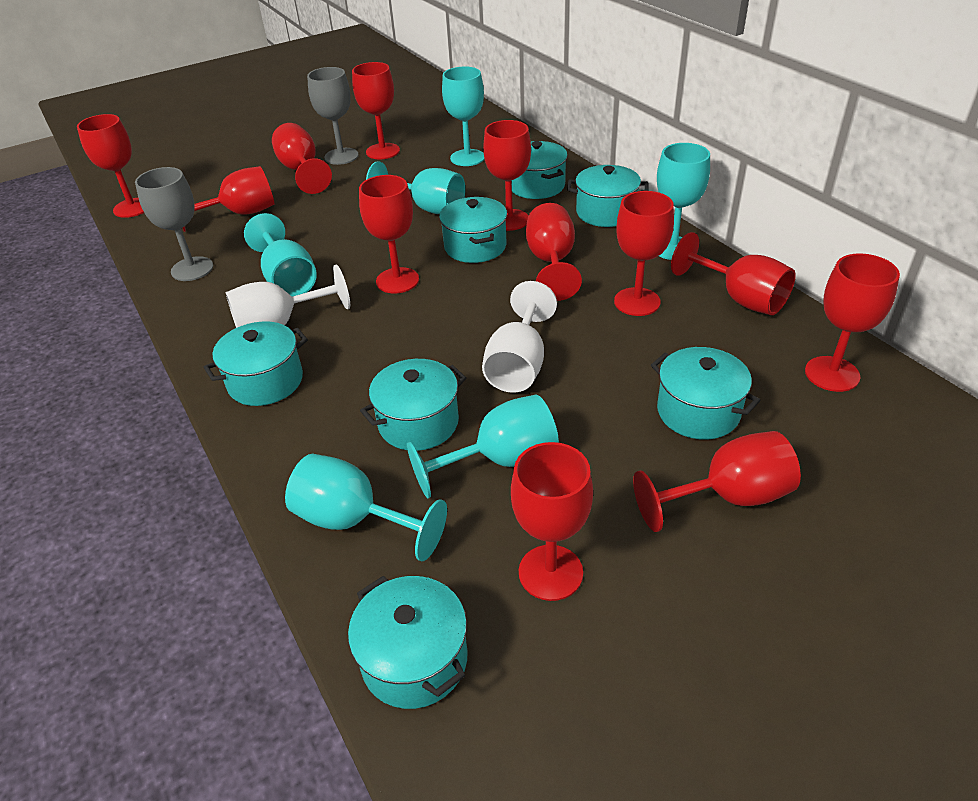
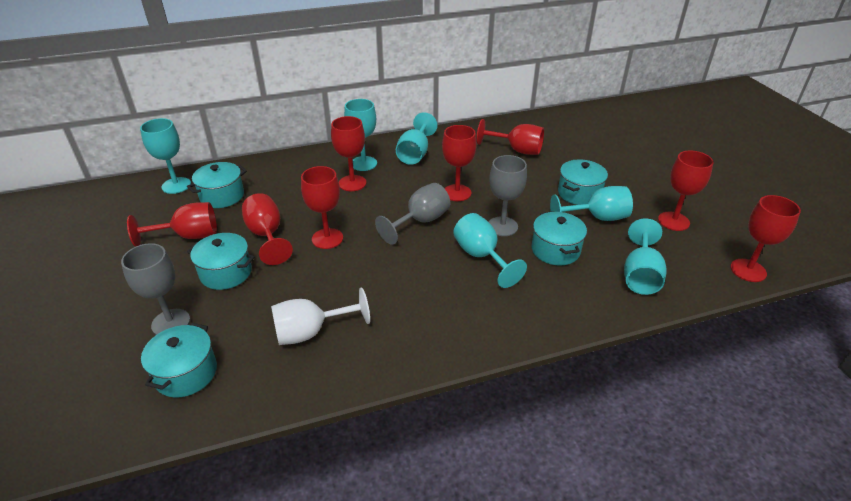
grey goblet: [135,167,213,281] [307,67,359,165] = 2 -> [121,243,190,335] [375,183,450,245] [489,155,527,236] = 3
red goblet: [77,114,144,218] [183,166,274,232] [272,123,332,194] [352,62,400,159] [359,175,419,294] [483,120,531,231] [511,442,593,601] [526,203,582,301] [614,191,674,316] [633,431,801,532] [671,232,796,315] [805,253,900,392] = 12 -> [127,202,217,247] [242,193,293,265] [301,166,343,249] [331,116,366,191] [442,125,477,201] [477,119,544,155] [658,150,714,231] [730,195,801,282] = 8
turquoise pot: [203,322,308,406] [348,576,468,709] [360,359,466,451] [439,197,507,263] [511,141,568,199] [567,165,648,227] [651,347,761,440] = 7 -> [141,323,217,398] [187,162,247,208] [187,233,255,290] [531,211,587,266] [558,159,608,205] = 5
white goblet: [226,265,350,328] [482,281,557,393] = 2 -> [271,287,370,345] = 1

